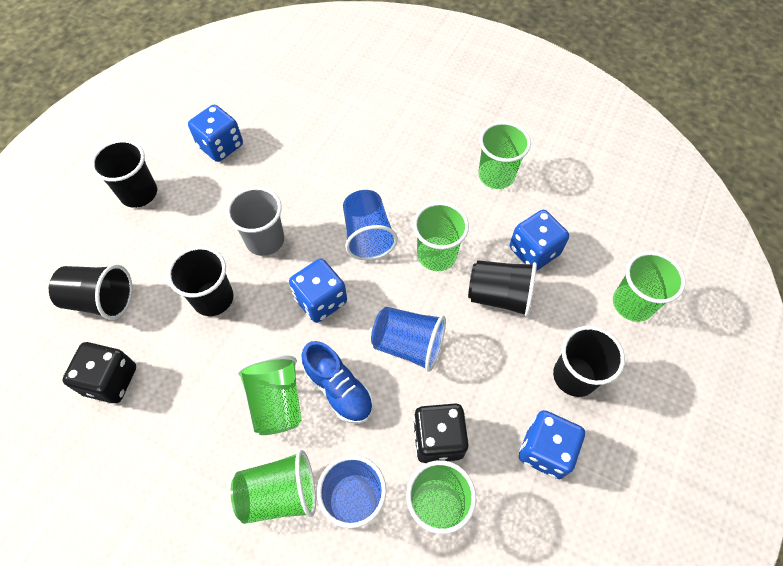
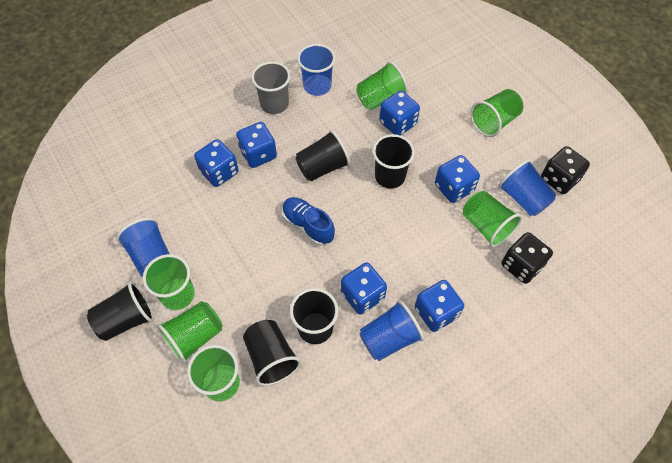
blue cup: [317,455,387,528] [343,190,398,260] [371,307,446,372] = 3 -> [116,218,169,277] [297,44,336,96] [359,300,424,361] [498,159,556,216] = 4
blue dice: [188,105,243,162] [289,259,347,323] [510,210,569,271] [519,410,585,479] = 4 -> [194,139,239,187] [236,122,277,168] [341,262,387,315] [379,91,420,136] [415,280,464,332] [435,155,480,203] = 6

